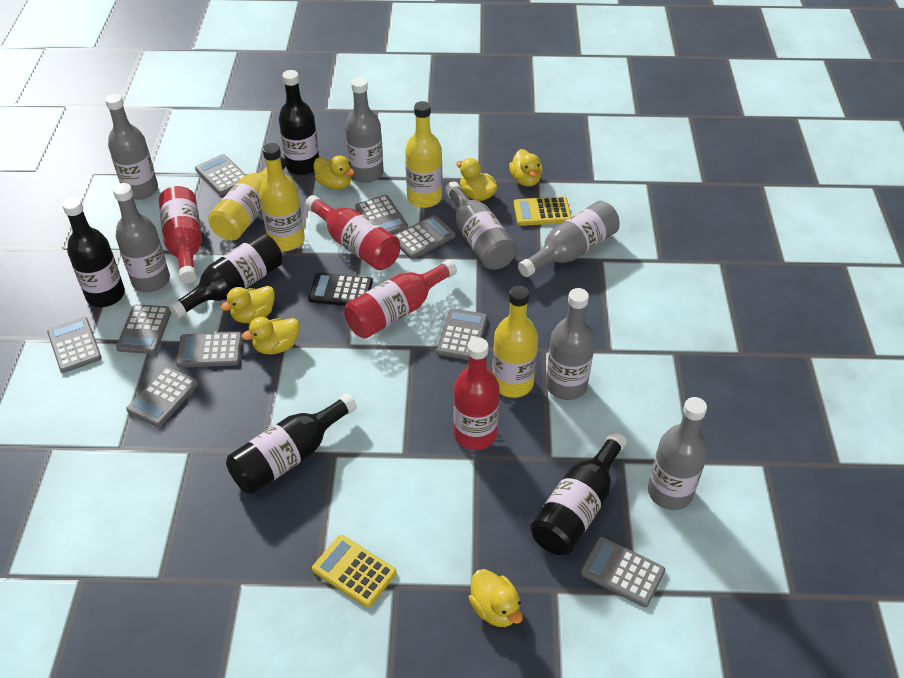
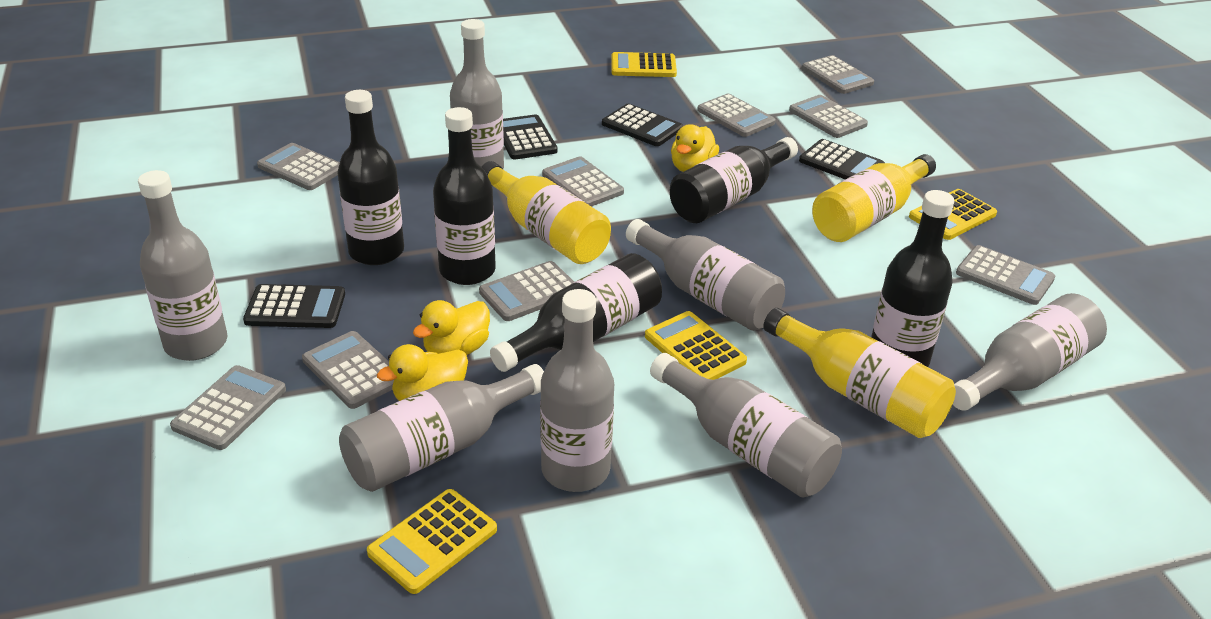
black calculator: [308,272,373,306] = 1 -> [243,284,345,328] [503,114,558,159] [602,104,683,146] [799,139,885,179] = 4
red bottle: [159,186,202,283] [305,195,400,270] [344,259,457,339] [453,337,500,450] = 4 -> none = 0
yellow bottle: [208,156,286,240] [259,143,305,251] [405,101,442,208] [492,286,538,398] = 4 -> [482,161,611,264] [763,308,956,438] [812,154,936,242] = 3
yellow calculator: [312,535,397,608] [514,196,571,226] = 2 -> [367,489,497,594] [611,52,677,77] [645,311,747,380] [909,189,997,240] = 4
yellow duck: [221,286,275,323] [242,317,299,355] [313,155,355,189] [456,158,497,201] [469,569,523,627] [509,149,543,186] = 6 -> [377,344,468,401] [413,300,490,355] [671,124,719,172] = 3

